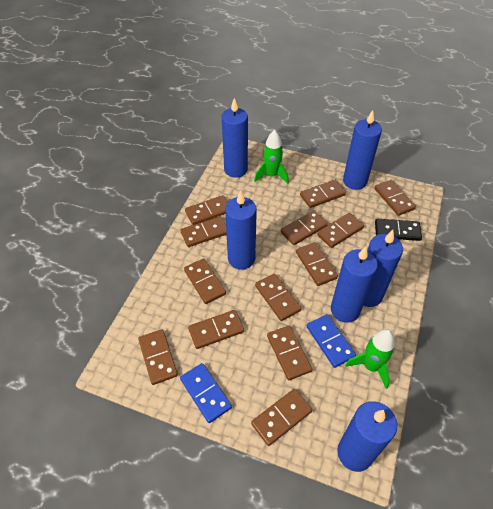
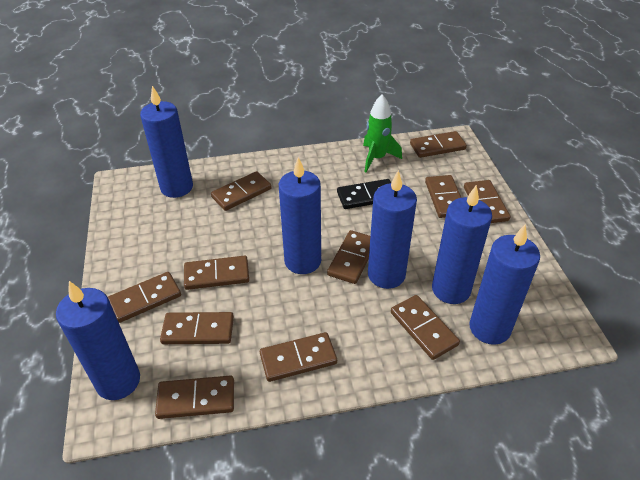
blue domino: [180,363,232,423] [307,314,356,368] = 2 -> none = 0
brown domino: [138,329,178,385] [180,216,227,247] [184,258,226,304] [185,195,228,225] [188,310,244,349] [251,389,312,446] [255,274,301,321] [267,325,312,380] [281,211,328,245] [296,242,338,286] [300,180,346,208] [317,213,364,248] [374,180,416,216] = 13 -> [108,272,181,323] [155,375,234,419] [160,312,234,344] [184,256,249,290] [211,171,271,211] [260,332,337,382] [327,230,370,284] [391,295,460,360] [410,131,467,158] [425,175,461,218] [464,180,510,223] = 11
green rocket: [254,130,289,184] [345,329,395,389] = 2 -> [363,94,402,173] = 1

